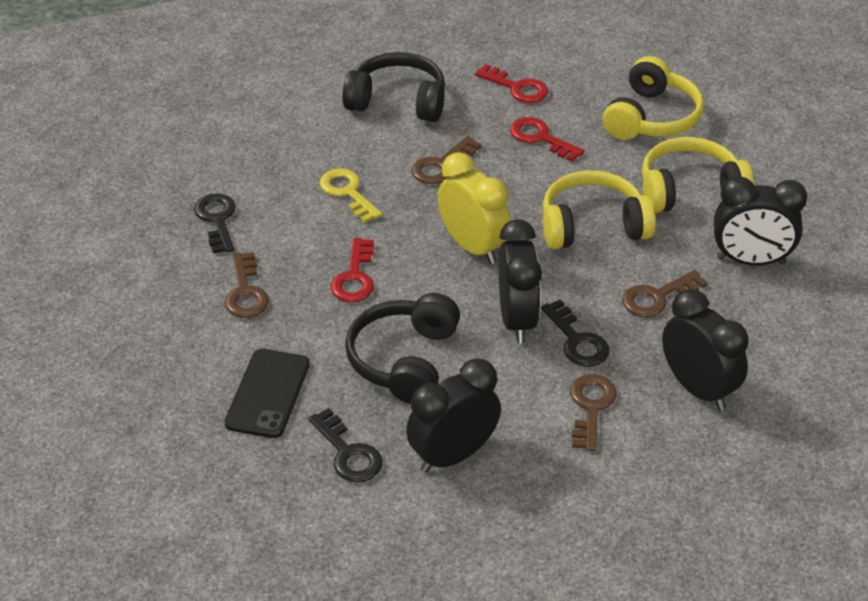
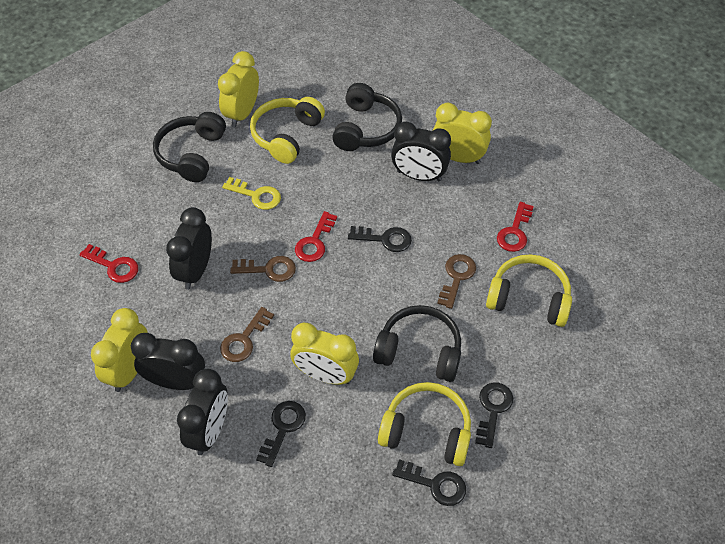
black headphones: [342,52,445,122] [345,293,460,404] = 2 -> [153,112,226,182] [332,83,402,151] [373,305,461,382] = 3
black key: [194,193,236,254] [308,408,383,482] [541,300,609,367] = 3 -> [256,401,306,467] [348,226,412,252] [392,459,466,506] [475,382,513,448] = 4
black phone: [224,349,310,438] = 1 -> none = 0
brown key: [224,252,269,318] [411,136,482,184] [570,374,617,451] [622,270,708,317] = 4 -> [220,307,274,362] [230,256,296,282] [437,254,476,309] = 3
yellow clock: [437,152,511,264] = 1 -> [91,308,148,392] [218,51,259,127] [291,323,359,385] [433,103,492,164] = 4

